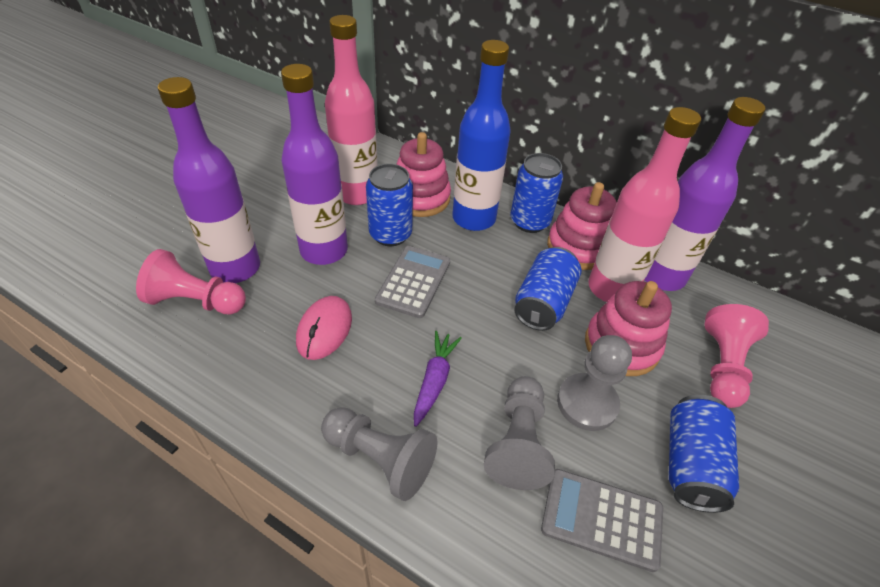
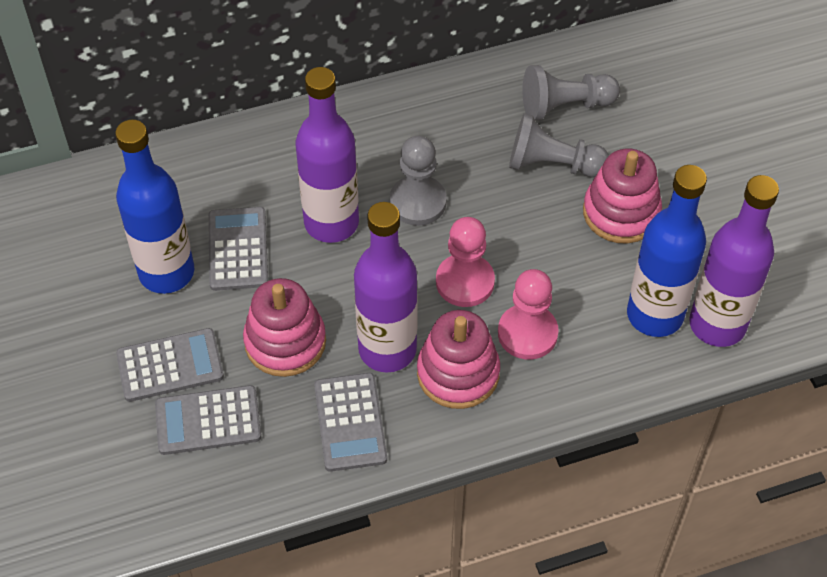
blue bottle: [452,40,511,231] = 1 -> [115,120,194,294] [627,165,707,337] = 2
blue can: [366,164,413,246] [511,153,563,233] [514,247,581,331] [669,395,739,513] = 4 -> none = 0
grey calculator: [375,246,450,318] [541,469,663,572] = 2 -> [116,328,224,402] [155,385,261,455] [208,207,268,291] [314,373,387,472] = 4
pink bottle: [325,15,378,205] [588,107,701,302] = 2 -> none = 0
pink mouse: [296,296,352,360] = 1 -> none = 0
purple carrot: [414,331,462,427] = 1 -> none = 0

